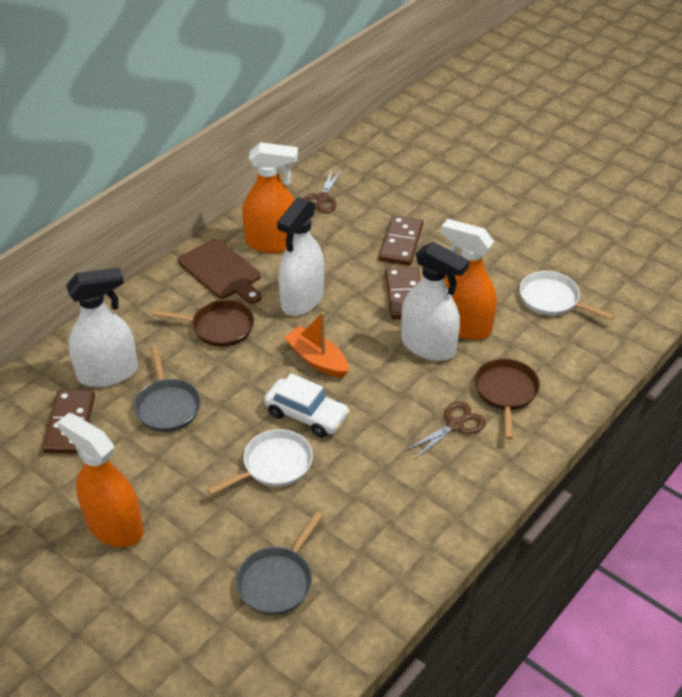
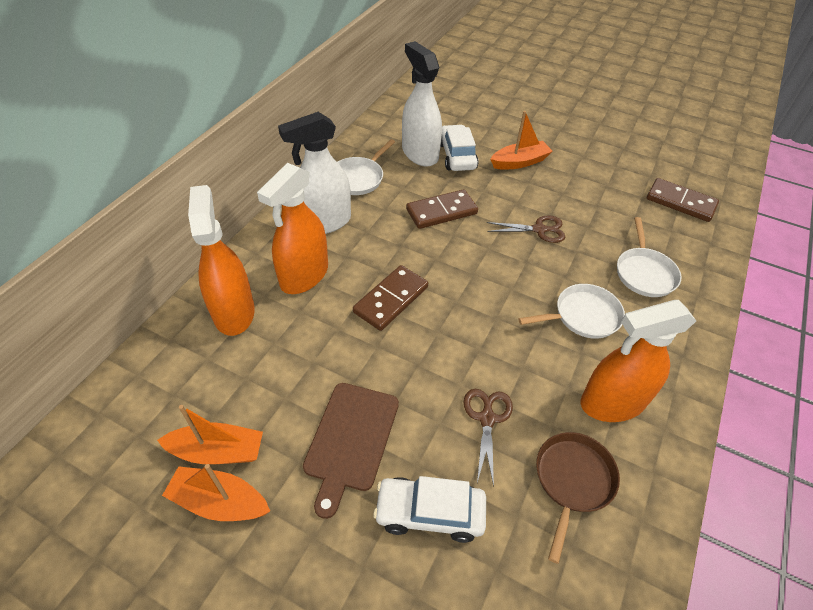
brown pan: [152,300,254,347] [474,358,540,440] = 2 -> [536,432,620,564] = 1
grey pan: [134,346,201,432] [236,511,323,615] = 2 -> none = 0
orange boat: [284,312,349,378] = 1 -> [157,405,263,464] [162,464,270,521] [490,111,553,170] = 3
white car: [264,373,350,438] = 1 -> [373,476,486,543] [440,124,479,171] = 2
white pan: [207,429,313,495] [519,271,615,320] = 2 -> [337,139,395,195] [518,284,625,339] [617,217,681,297] = 3
white spray bottle: [66,267,138,387] [277,197,324,316] [401,242,470,361] = 3 -> [278,112,351,234] [402,41,442,166] = 2

